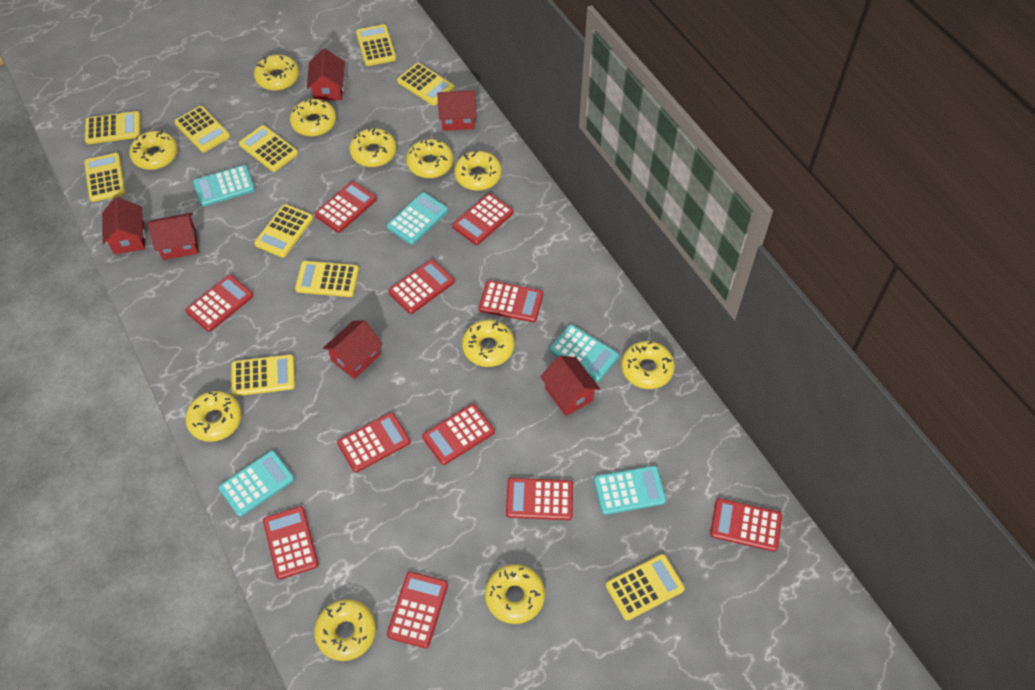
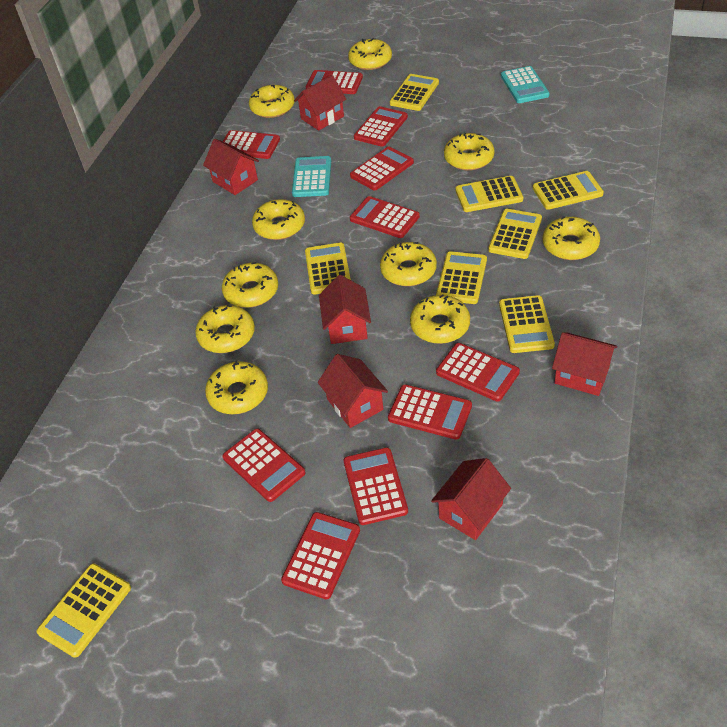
red calculator: [186,275,253,332] [263,506,319,579] [315,181,377,233] [337,412,411,473] [387,572,448,648] [388,259,454,314] [422,404,495,465] [452,193,514,245] [479,280,543,322] [506,478,573,520] [710,498,782,552] = 11 -> [222,130,280,159] [222,429,305,502] [281,512,360,599] [306,70,363,94] [344,447,408,525] [350,146,414,190] [350,196,420,238] [354,106,408,147] [388,384,472,440] [436,343,520,402] = 10
turquoise calculator: [193,165,255,207] [219,451,294,517] [387,192,448,245] [550,325,619,382] [594,466,666,515] = 5 -> [292,156,331,197] [501,66,550,103] = 2
yellow calculator: [84,153,125,202] [85,111,141,144] [174,106,230,153] [232,355,295,396] [239,125,298,172] [254,204,313,258] [295,261,359,297] [356,24,396,66] [397,63,455,106] [606,554,685,621] = 10 -> [36,564,131,658] [305,243,351,295] [390,74,439,111] [436,251,487,304] [455,176,523,212] [488,209,542,259] [499,295,555,353] [533,171,604,210] = 8
yellow donut: [129,131,178,170] [186,391,242,442] [254,55,299,91] [290,99,336,137] [314,599,376,661] [349,128,397,167] [406,139,453,178] [454,151,502,191] [462,320,515,367] [485,564,545,624] [621,341,675,389] = 11 -> [195,305,255,353] [205,360,268,414] [222,262,278,308] [249,85,295,118] [252,199,305,240] [348,38,392,70] [380,242,437,286] [410,294,470,344] [444,133,494,171] [542,216,600,260] = 10

